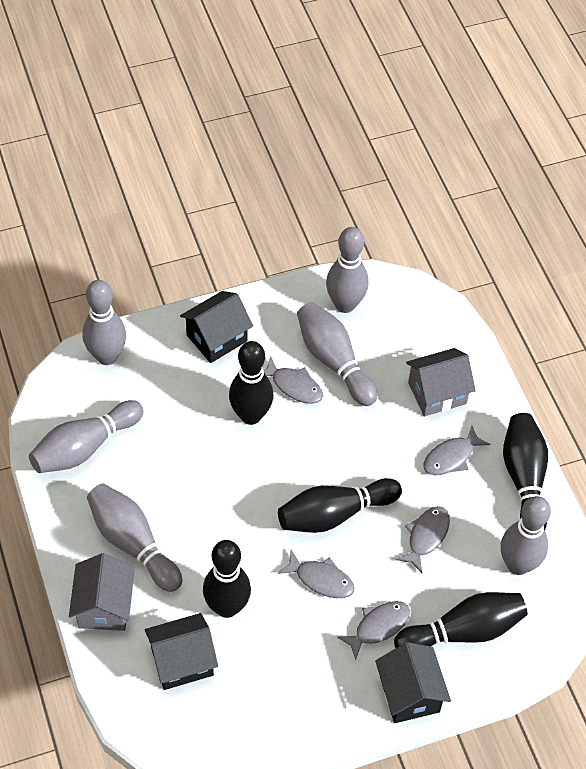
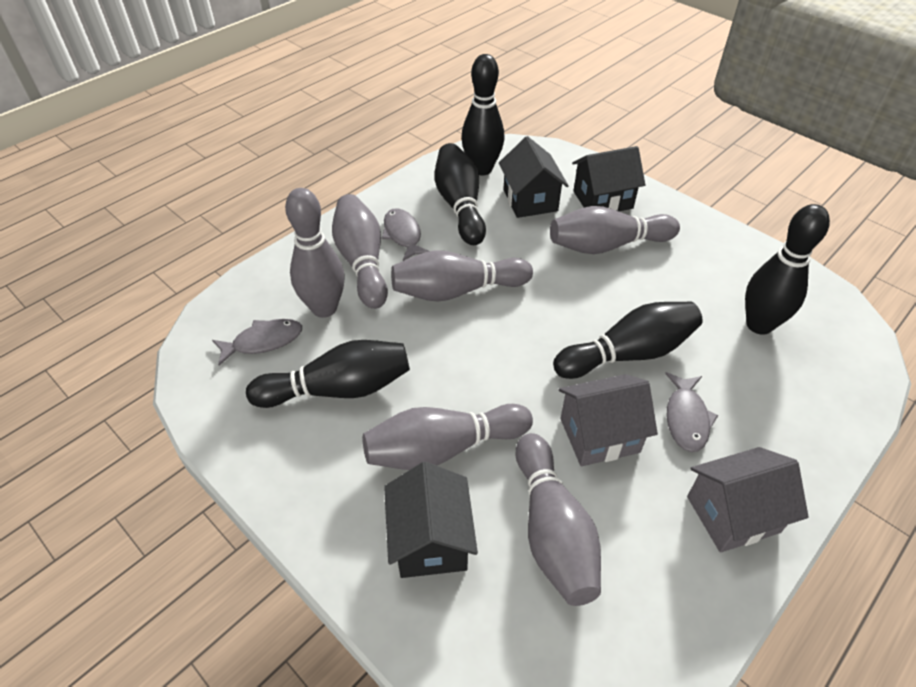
grey fish: [263,357,323,404] [278,550,355,598] [337,601,410,660] [396,506,450,573] [423,426,490,475] = 5 -> [212,319,302,365] [381,208,429,261] [665,372,718,452] = 3

